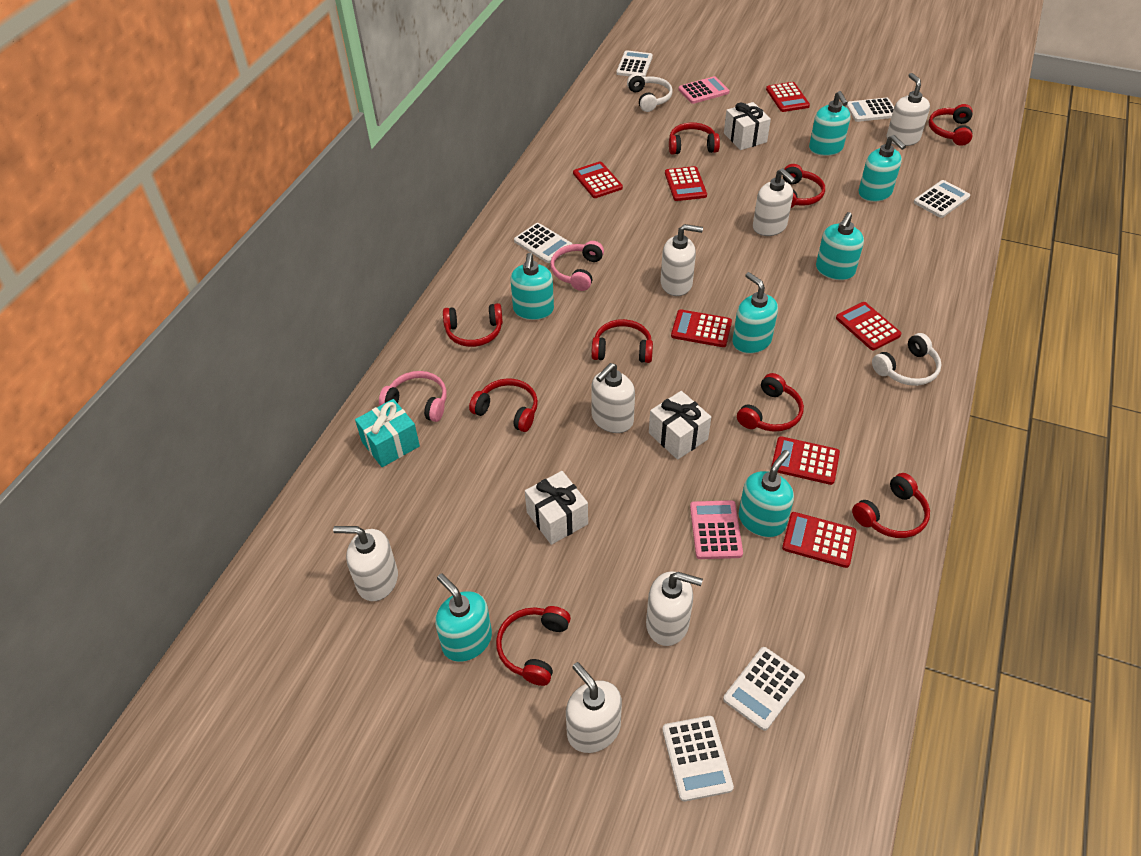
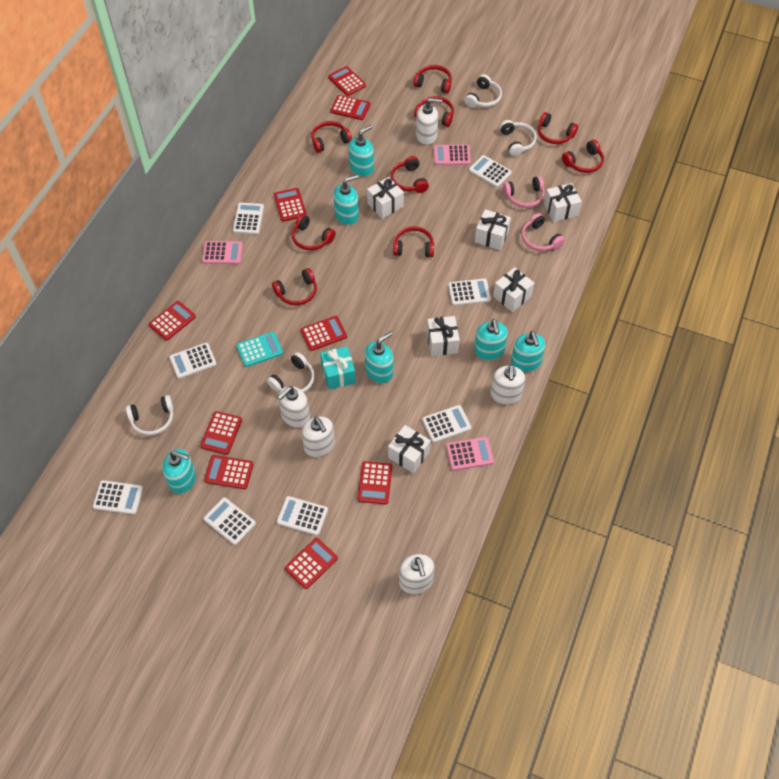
pink calculator: [678,76,729,104] [690,500,743,559] = 2 -> [202,241,243,264] [434,145,471,165] [446,437,494,471] = 3
red calculator: [573,161,623,198] [665,166,707,201] [671,309,732,347] [766,82,810,112] [771,436,840,485] [782,512,857,568] [836,302,902,350] = 7 -> [149,301,196,341] [200,411,242,455] [204,455,254,489] [274,188,307,222] [285,538,338,589] [300,316,347,351] [328,66,366,96] [331,95,370,120] [358,461,392,504] = 9
turquoise calculator: none = 0 -> [236,332,283,367] = 1
turquoise soap dispenser: [435,573,492,662] [511,253,554,320] [733,272,778,354] [738,450,794,537] [809,91,850,156] [816,212,864,280] [859,135,906,202] = 7 -> [162,449,196,494] [333,175,359,225] [348,125,374,176] [365,332,393,383] [474,319,508,360] [511,331,545,372] = 6
white calculator: [514,223,572,263] [616,50,653,77] [662,716,734,802] [723,647,805,731] [846,98,894,122] [914,180,970,218] = 6 -> [93,480,143,515] [169,343,217,379] [203,497,256,545] [233,203,264,235] [277,496,328,536] [422,405,471,443] [448,278,491,306] [469,155,512,187] = 8
white gift: [525,471,588,545] [649,391,711,460] [724,102,771,150] = 3 -> [367,177,404,219] [388,425,431,473] [427,316,460,356] [475,209,511,250] [493,267,534,312] [544,183,582,222] = 6
white headphones: [627,73,673,112] [872,333,942,386] = 2 -> [126,395,174,436] [267,352,315,392] [465,74,502,108] [500,120,537,156] = 4
white soap dispenser: [333,526,398,601] [566,662,622,753] [592,363,635,433] [646,571,703,646] [660,224,703,296] [753,168,796,236] [887,73,930,146] = 7 -> [278,386,310,428] [302,416,335,457] [399,554,435,594] [416,98,442,145] [490,364,525,405] = 5

